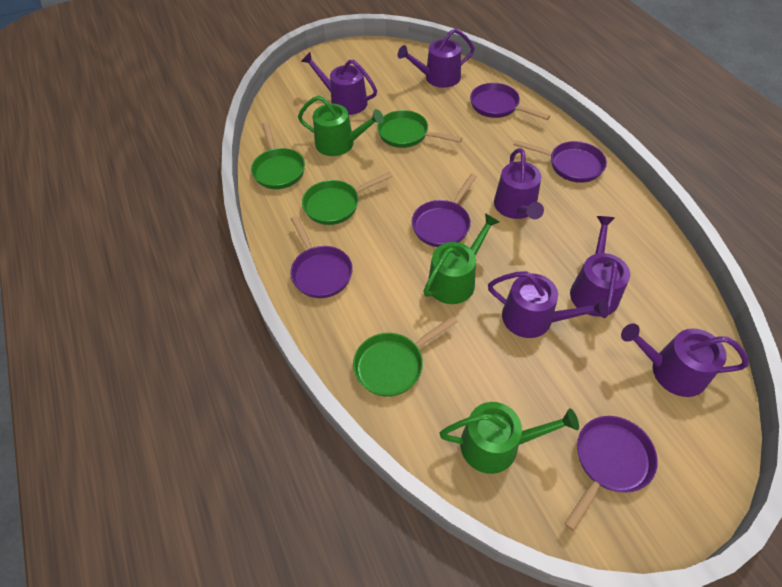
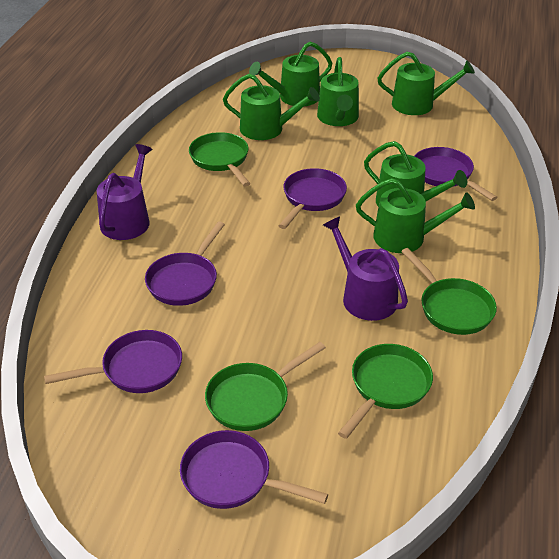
green watering can: [298,96,384,156] [424,213,499,304] [439,402,579,474] = 3 -> [223,74,320,140] [249,42,332,106] [317,57,359,126] [356,178,475,253] [364,141,467,207] [377,52,475,115] = 6
purple watering can: [301,52,377,115] [398,29,475,88] [488,271,608,338] [494,148,544,219] [570,216,630,318] [621,323,749,397] = 6 -> [97,144,152,240] [323,216,408,321] = 2

